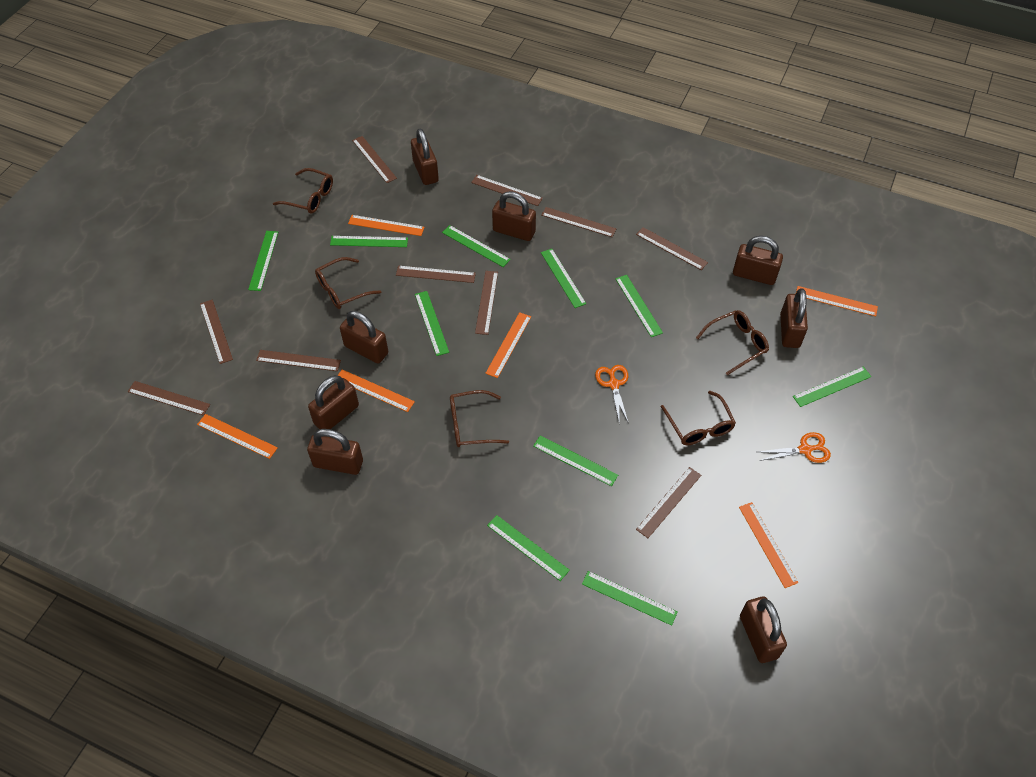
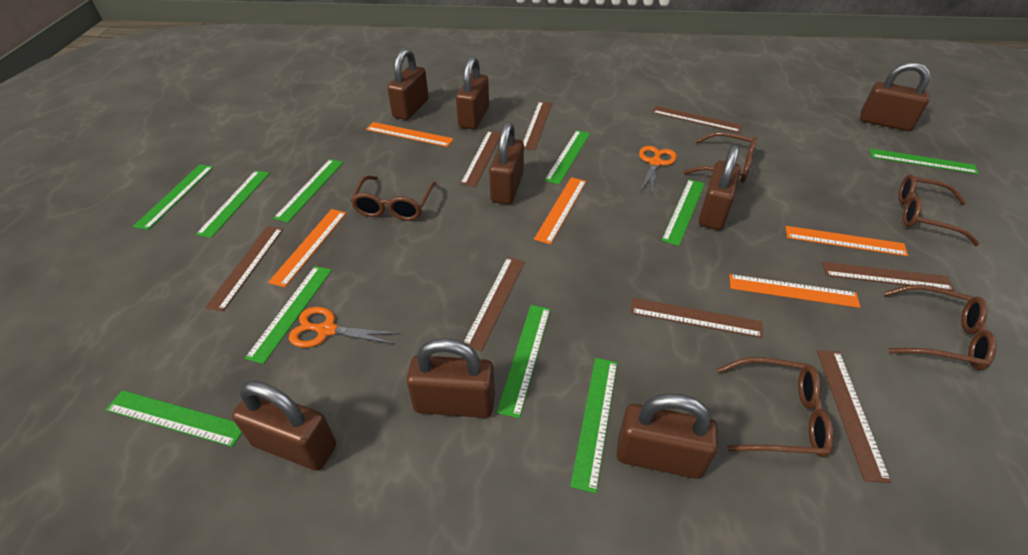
brown ruler: [128,381,210,416] [200,300,233,364] [256,350,341,371] [352,136,397,183] [396,266,476,283] [471,175,543,206] [475,271,498,335] [541,207,616,237] [636,227,708,270] [636,467,701,538] = 10 -> [205,226,283,312] [460,131,501,187] [463,257,525,351] [523,101,552,150] [631,298,763,338] [652,106,743,133] [817,350,891,483] [822,262,954,291] = 8
orange ruler: [197,414,278,459] [337,369,415,412] [348,215,424,236] [485,312,531,378] [739,502,799,588] [796,286,878,316] = 6 -> [268,209,346,287] [366,122,454,147] [534,177,586,244] [729,274,860,308] [786,226,908,256] = 5

